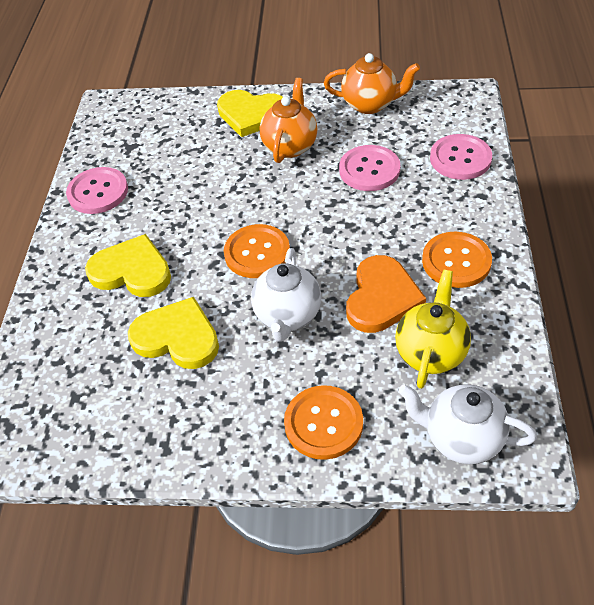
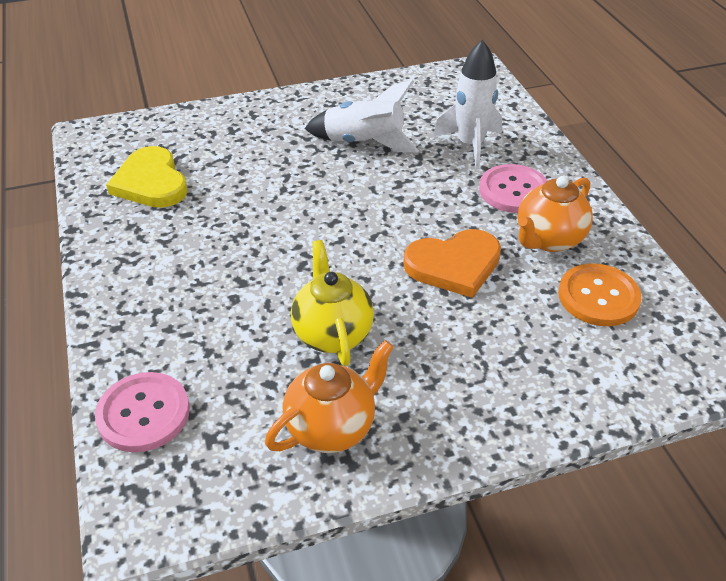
orange button: [224,224,290,278] [284,385,363,460] [422,232,492,288] = 3 -> [558,263,642,326] = 1
pink button: [66,167,128,214] [339,145,400,191] [430,134,492,180] = 3 -> [95,372,190,452] [479,164,548,213] = 2
white rocket: none = 0 -> [304,79,419,152] [433,40,502,169] = 2
white teapot: [251,248,321,342] [398,384,537,464] = 2 -> none = 0
yellow heart: [85,234,171,297] [128,297,219,369] [217,90,283,137] = 3 -> [106,146,188,208] = 1

